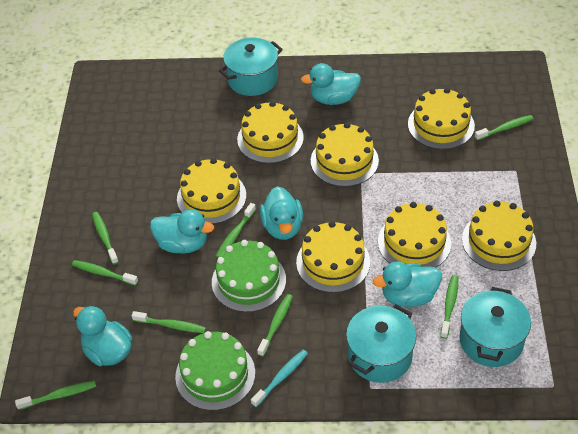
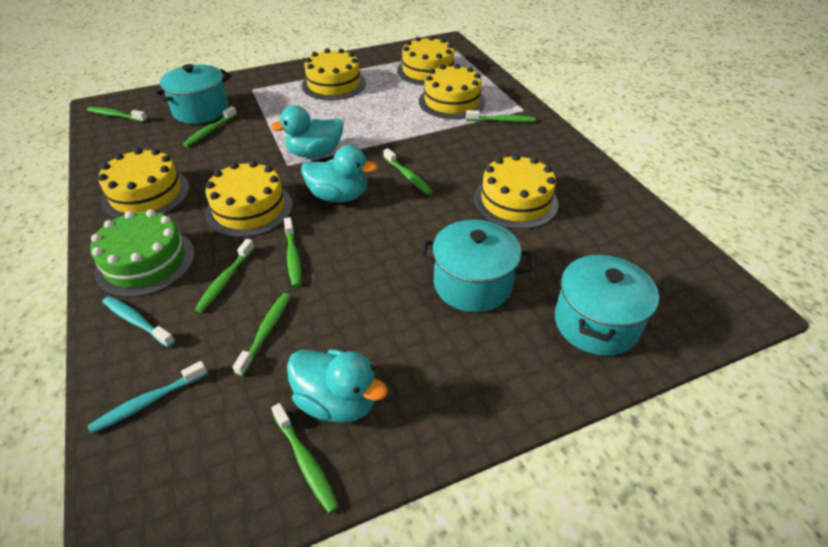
green cake: [175,331,255,411] [212,240,286,312] = 2 -> [90,209,194,297] = 1
turquoise duck: [73,305,132,366] [150,209,214,254] [260,186,303,240] [301,63,361,105] [373,261,442,307] = 5 -> [270,105,343,158] [287,349,388,423] [301,145,378,202] = 3
turquoise toothbrush: [251,350,308,407] = 1 -> [88,361,208,434] [103,296,175,347] = 2
yellow cake: [177,158,246,224] [237,101,304,163] [296,221,370,293] [311,123,379,187] [378,202,451,267] [408,88,475,149] [462,200,536,271] = 7 -> [98,148,189,219] [205,161,292,237] [302,48,366,100] [397,36,455,85] [419,64,486,119] [474,154,558,229] = 6

